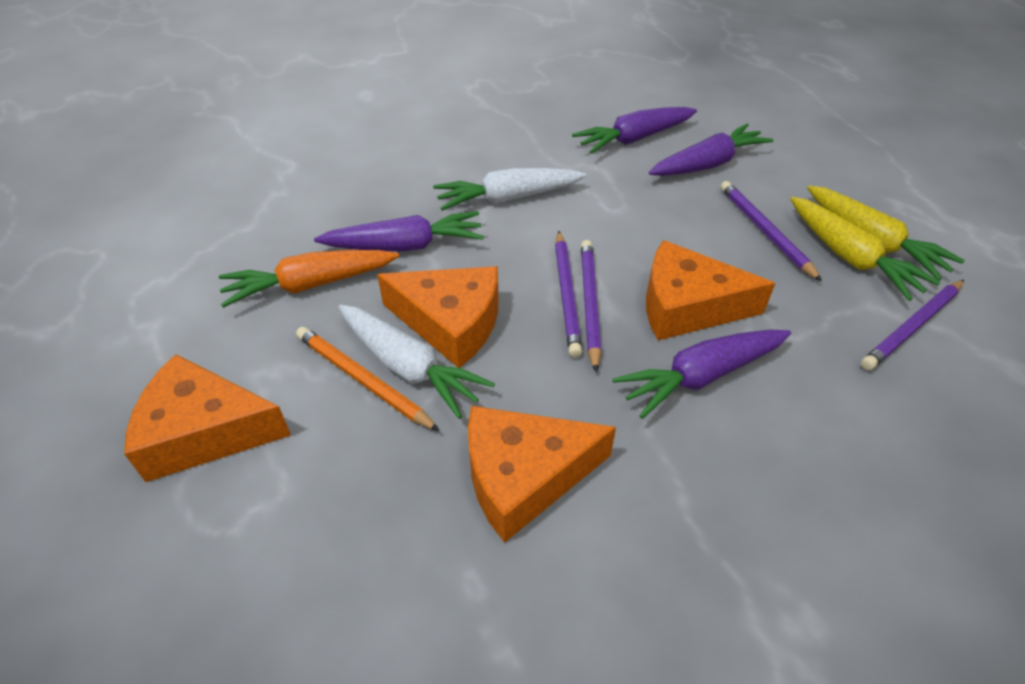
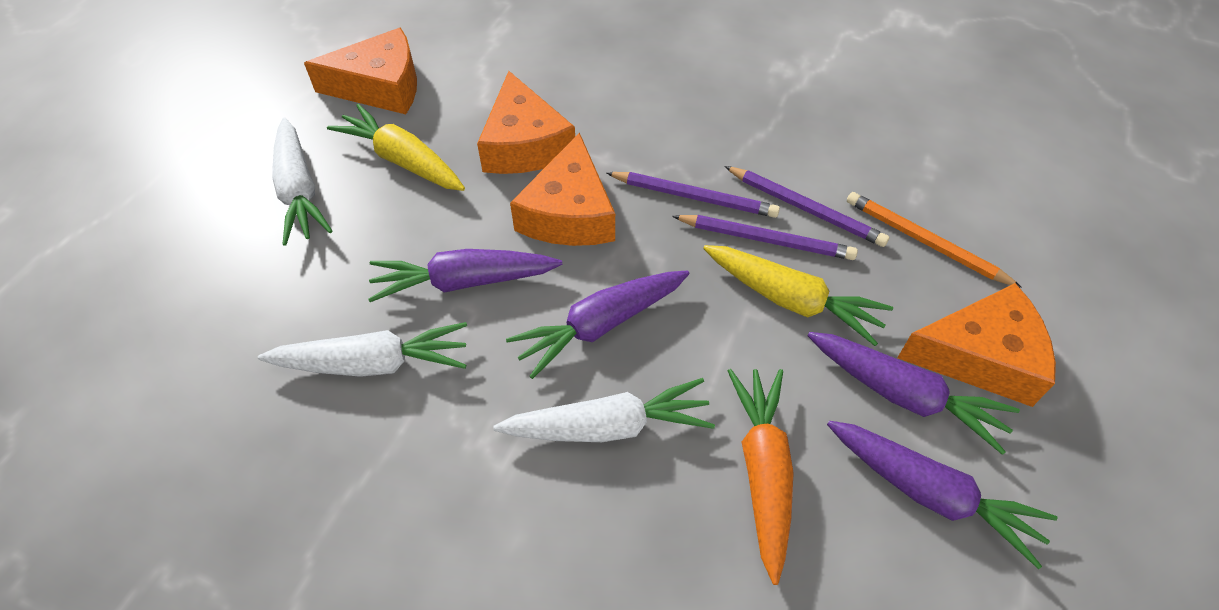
purple pencil: [555,231,582,358] [581,240,601,372] [720,181,822,282] [861,280,964,370] = 4 -> [606,172,780,218] [672,215,858,260] [724,166,889,247] = 3
white carrot: [339,305,495,419] [433,168,586,211] = 2 -> [258,322,467,377] [272,118,333,246] [493,378,715,442] = 3

